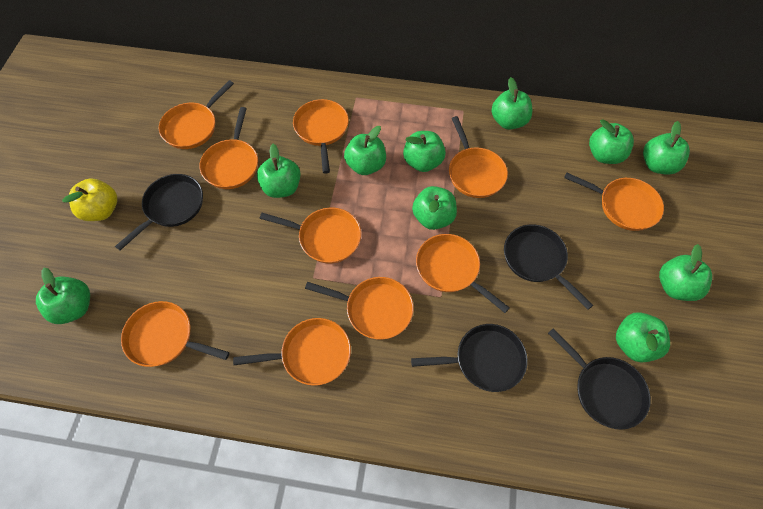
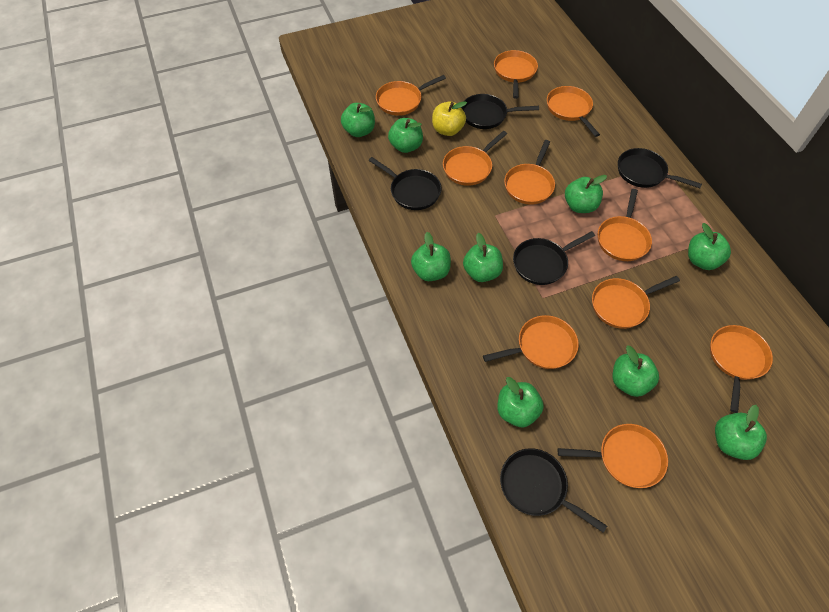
black pan: [115,174,203,250] [411,324,528,392] [504,224,593,310] [548,328,651,430] = 4 -> [369,157,442,210] [461,94,539,129] [500,448,607,533] [513,231,595,285] [618,148,702,188] = 5
green apple: [36,268,90,324] [257,144,301,198] [344,126,386,175] [403,131,446,172] [412,186,457,230] [491,77,532,130] [589,119,634,164] [616,312,670,363] [643,121,690,175] [659,244,712,301] = 10 -> [341,103,375,137] [388,118,423,153] [411,232,451,281] [463,233,503,282] [497,377,544,428] [565,175,607,213] [613,346,659,397] [688,223,731,270] [715,405,767,460] = 9

